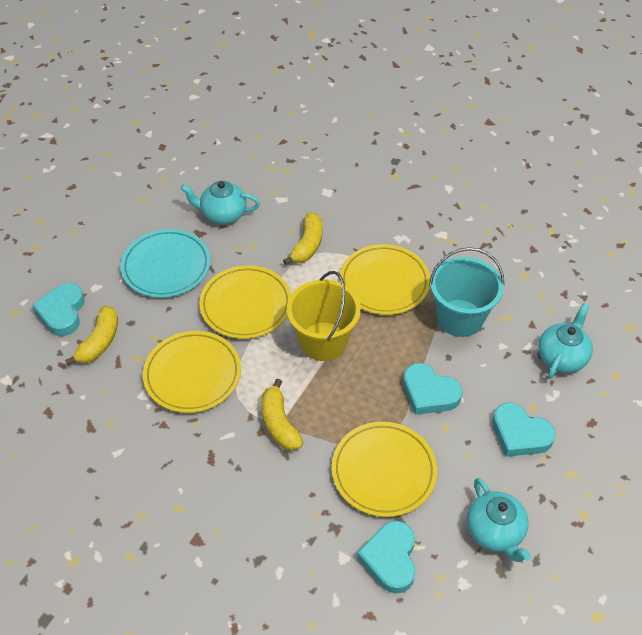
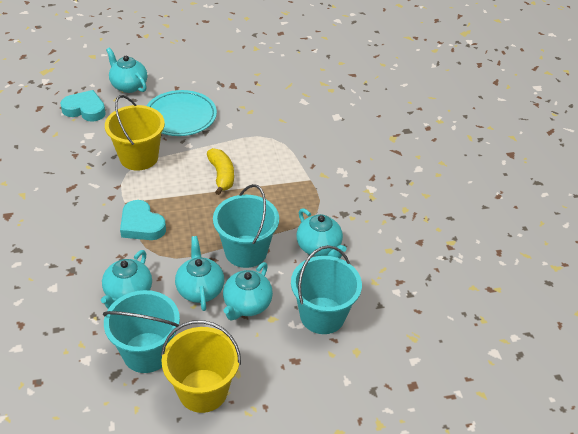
turquoise bucket: [429,247,504,337] = 1 -> [103,290,180,373] [213,184,279,268] [291,245,362,334] = 3
turquoise heart: [32,283,85,336] [357,521,416,594] [403,363,463,415] [492,403,556,457] = 4 -> [60,90,106,122] [120,200,166,240] = 2
turquoise teapot: [181,181,260,224] [467,478,531,562] [538,303,593,379] = 3 -> [101,250,152,309] [106,47,147,93] [175,236,224,311] [223,262,273,320] [297,208,347,258] = 5
yellow banana: [65,305,118,366] [261,379,303,451] [283,212,322,265] = 3 -> [207,148,234,195] = 1
yellow bucket: [287,271,361,361] = 1 -> [105,95,165,171] [161,320,241,413] = 2
yellow plate: [143,331,241,413] [199,265,291,339] [332,422,437,517] [340,244,430,315] = 4 -> none = 0

